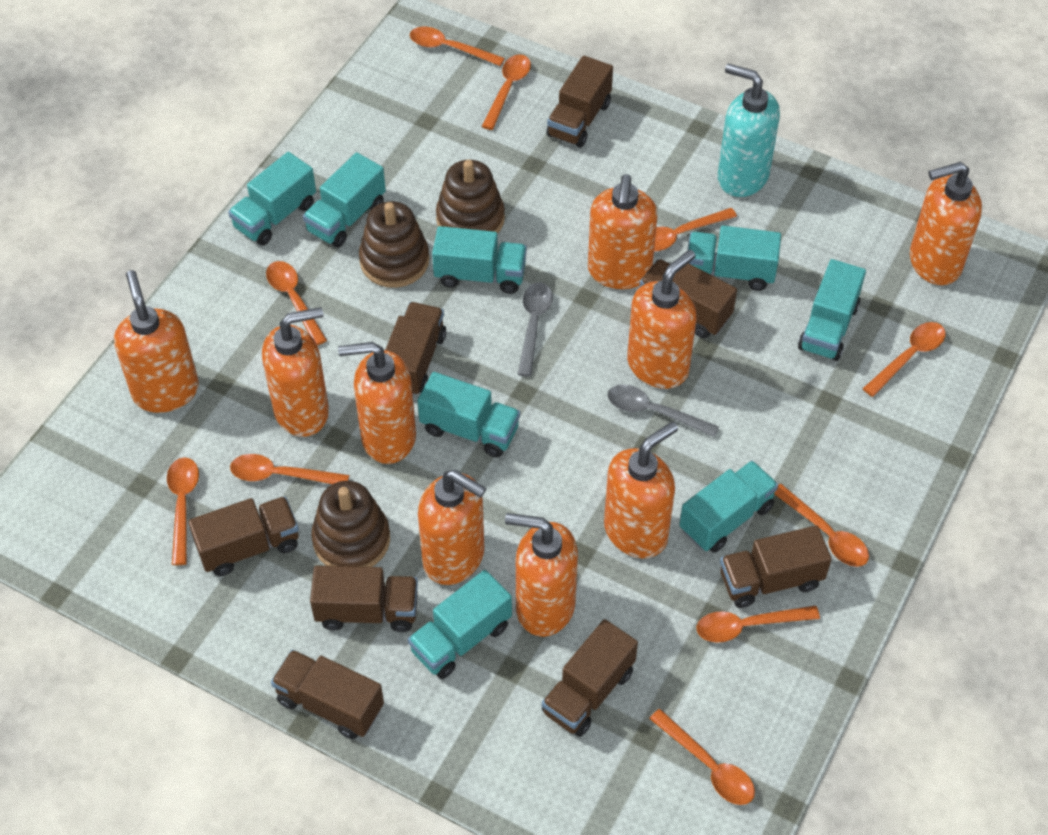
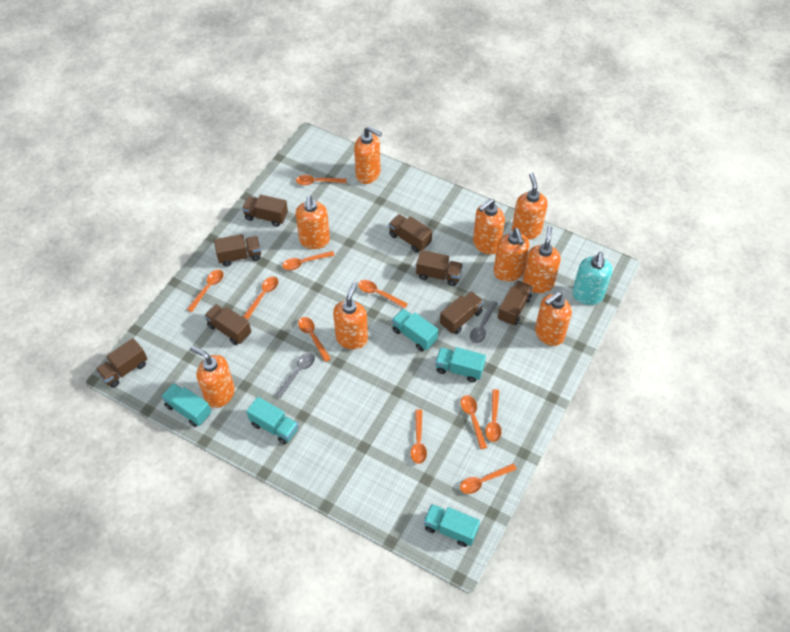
brown stacking toy: [311,481,390,567] [359,201,429,288] [436,160,505,234] = 3 -> none = 0
turquoise truck: [228,152,316,246] [303,152,386,248] [408,570,512,679] [417,372,520,457] [432,226,527,294] [679,461,778,553] [688,225,781,291] [798,259,866,361] = 8 -> [161,383,211,427] [246,397,298,444] [392,309,438,351] [424,504,480,547] [435,347,486,382] = 5

